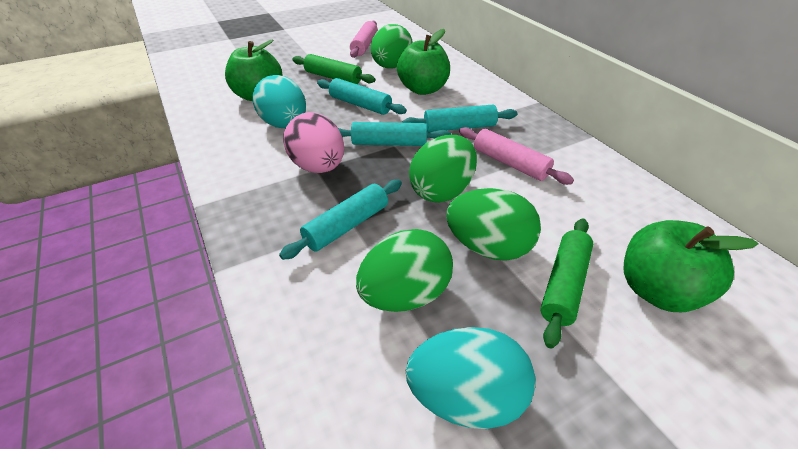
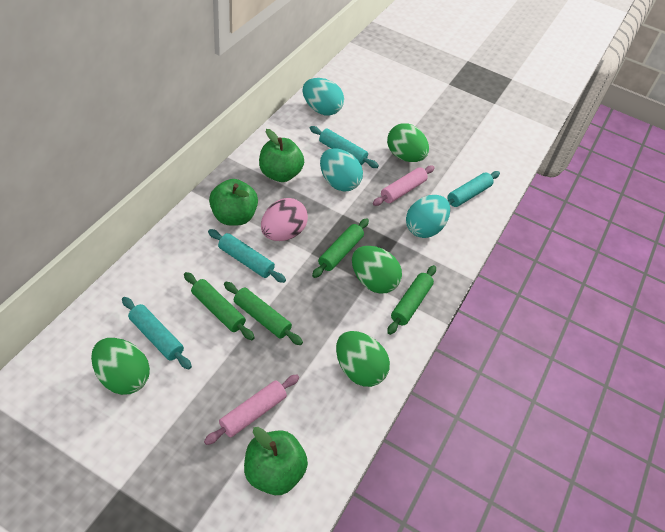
green rolling pin: [293,54,375,84] [540,218,593,348] = 2 -> [184,272,255,340] [224,282,303,345] [312,218,369,278] [387,265,436,335] = 4
turquoise egg: [253,75,306,128] [406,327,536,429] = 2 -> [303,78,344,116] [320,148,363,192] [406,195,450,238] = 3

